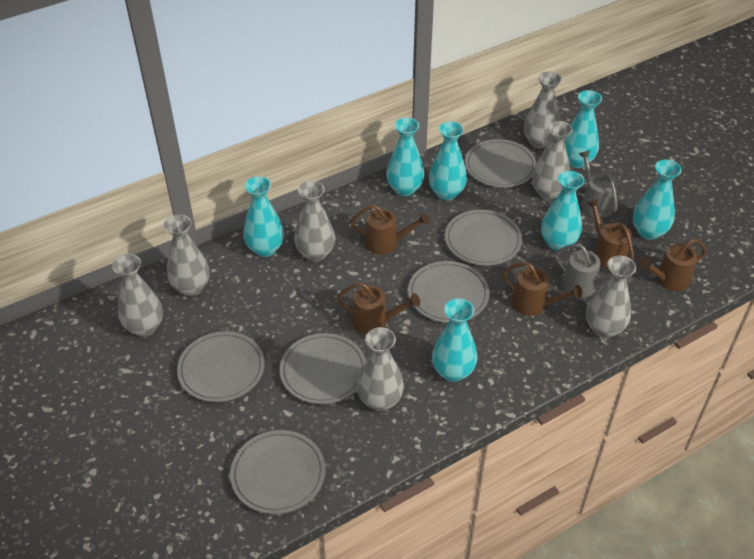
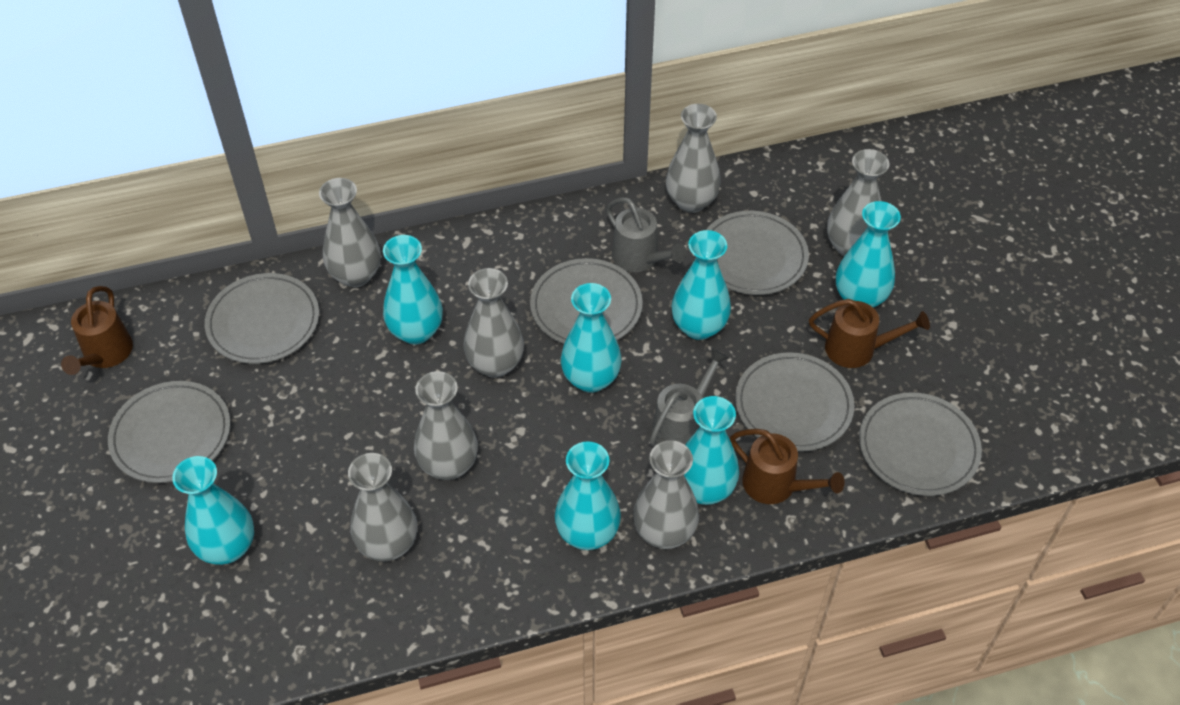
brown watering can: [337,282,420,334] [351,205,429,255] [502,262,582,316] [587,199,634,269] [639,239,707,291] = 5 -> [61,286,133,375] [730,429,845,504] [809,299,930,368] = 3

